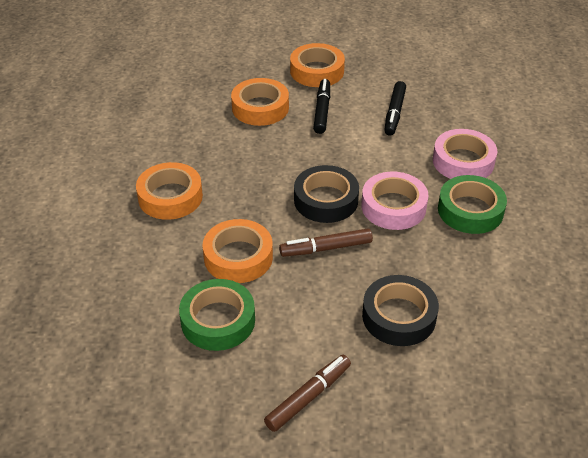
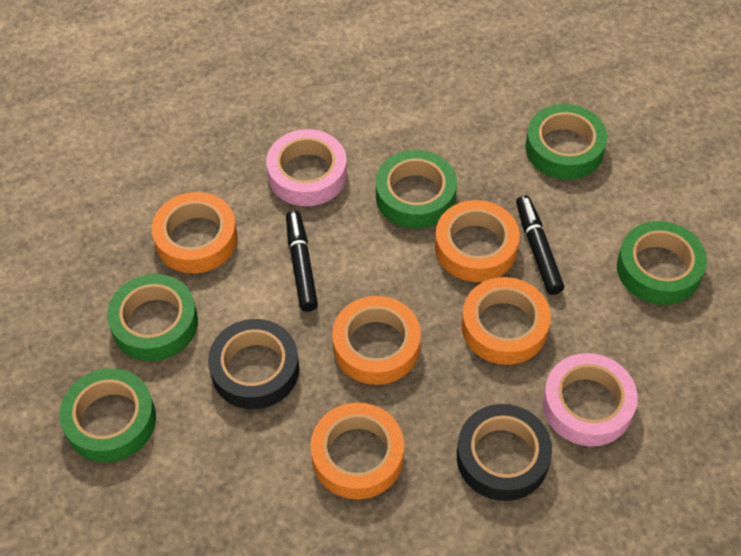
brown marker: [264,355,351,432] [279,228,373,257] = 2 -> none = 0
green tape: [179,279,255,351] [438,175,507,234] = 2 -> [59,368,156,462] [107,274,198,361] [376,150,457,229] [525,104,607,180] [617,221,707,305] = 5
orange tape: [136,162,203,220] [202,219,273,283] [231,78,289,126] [290,43,345,87] = 4 -> [152,192,238,273] [310,403,404,499] [332,296,421,385] [435,200,520,282] [461,277,551,365] = 5

